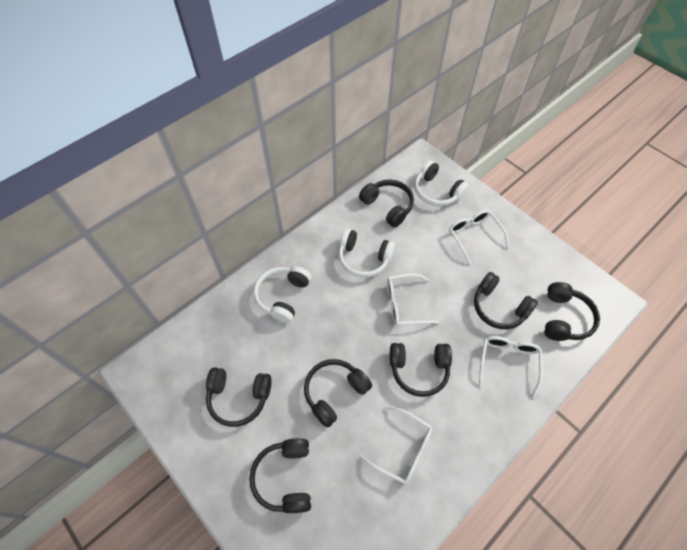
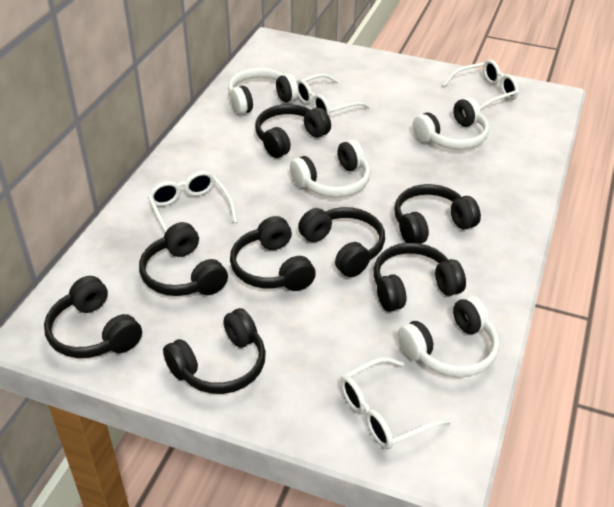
black headphones: [206,367,272,427] [249,438,311,513] [304,359,372,428] [359,179,414,227] [390,343,452,397] [474,272,538,329] [545,282,600,341] = 7 -> [44,276,142,358] [139,222,228,296] [163,308,266,394] [230,216,316,291] [255,104,331,158] [298,207,385,277] [374,243,466,312] [394,184,481,243] = 8
white headphones: [254,266,311,323] [339,229,395,278] [414,160,469,206] = 3 -> [228,68,299,115] [290,140,370,197] [398,296,499,377] [413,97,489,150] = 4

